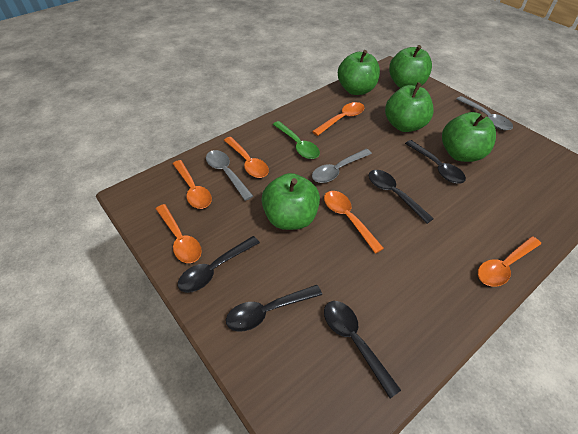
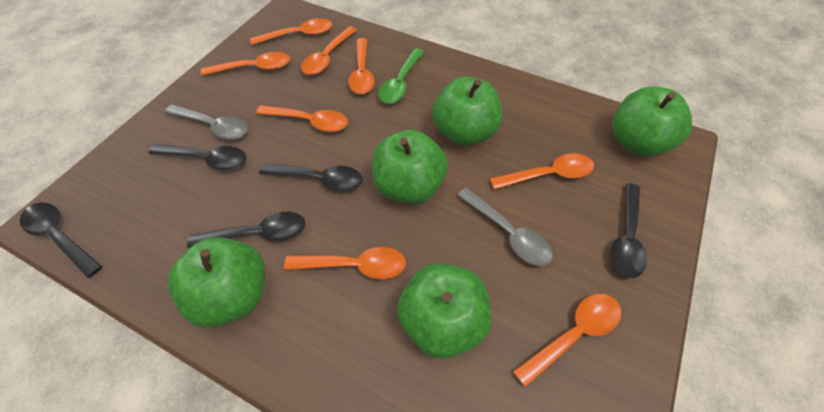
grey spoon: [206,150,253,201] [312,149,372,183] [456,96,513,130] = 3 -> [165,104,248,140] [457,188,553,266] = 2
orange spoon: [156,204,202,263] [173,160,212,209] [224,137,269,178] [312,102,365,136] [324,191,384,254] [478,236,541,287] = 6 -> [201,52,290,76] [250,18,332,45] [256,105,348,132] [284,247,406,279] [301,27,357,75] [348,38,375,94] [490,153,594,190] [513,294,621,388] = 8

